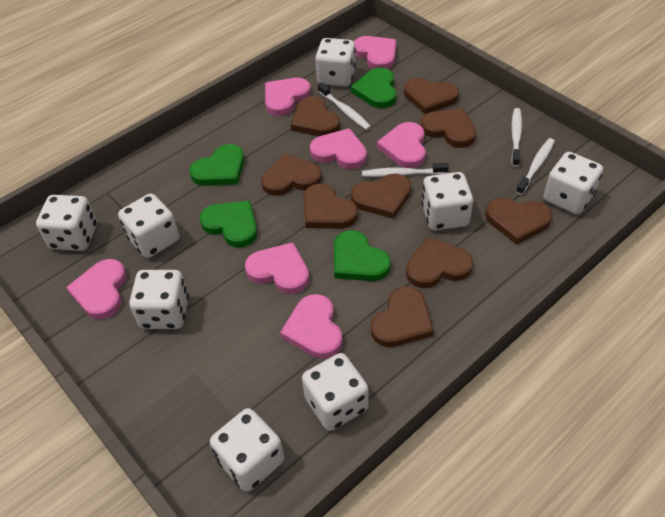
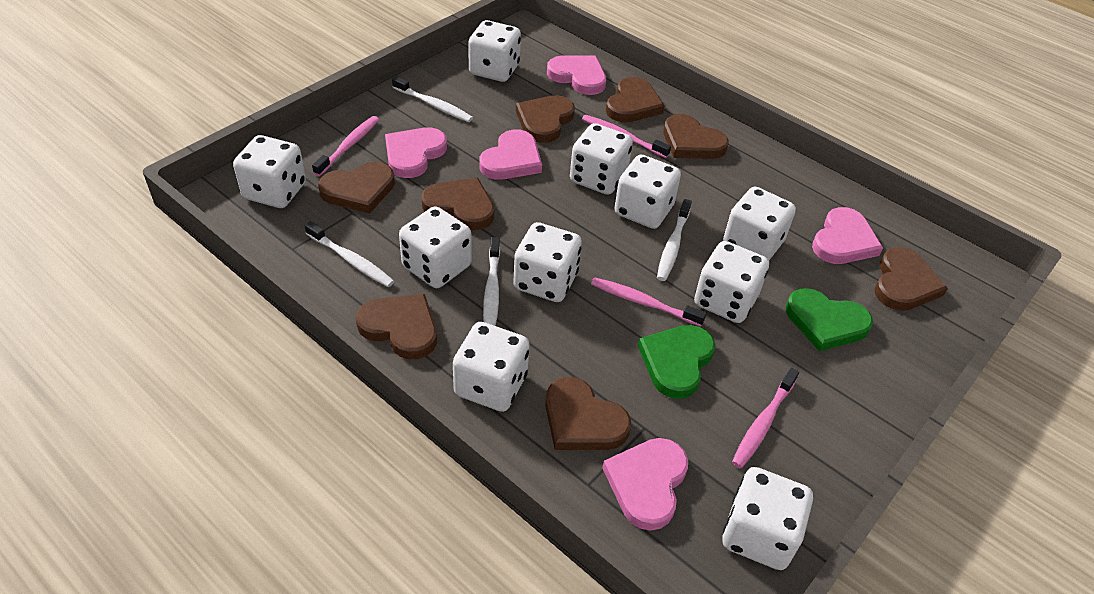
brown heart: [261,153,322,196] [291,96,340,136] [303,184,358,229] [351,174,411,219] [371,287,434,347] [404,78,459,114] [406,237,473,288] [421,108,476,148] [485,198,552,245] = 9 -> [318,162,395,214] [356,294,437,359] [421,178,494,230] [516,95,575,143] [545,377,631,450] [606,77,665,122] [663,114,729,159] [874,247,948,311] = 8
green heart: [190,144,244,186] [200,201,257,248] [334,230,391,281] [351,68,396,109] = 4 -> [638,325,715,399] [786,288,873,351] = 2
pink heart: [66,259,127,319] [245,242,309,294] [265,78,311,116] [280,294,342,359] [310,128,367,169] [354,36,396,69] [377,122,426,168] = 7 -> [385,127,447,178] [479,129,542,180] [547,56,606,95] [602,438,688,531] [812,207,883,264] = 5
pink toothbrush: none = 0 -> [312,116,379,176] [582,115,671,158] [591,277,706,326] [732,368,799,468] = 4
white dice: [36,195,97,251] [118,194,180,258] [129,270,189,329] [210,408,284,492] [302,353,369,431] [315,38,356,87] [422,172,473,231] [543,152,603,214] = 8 -> [233,135,306,208] [399,206,472,288] [453,322,530,412] [468,20,521,82] [513,222,582,302] [570,123,633,195] [614,155,681,229] [694,241,769,323] [722,467,813,570] [723,187,796,260] = 10

